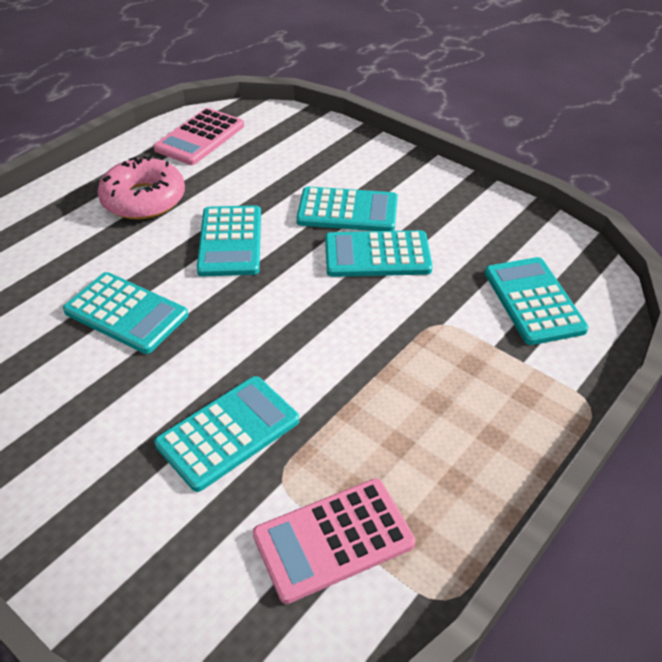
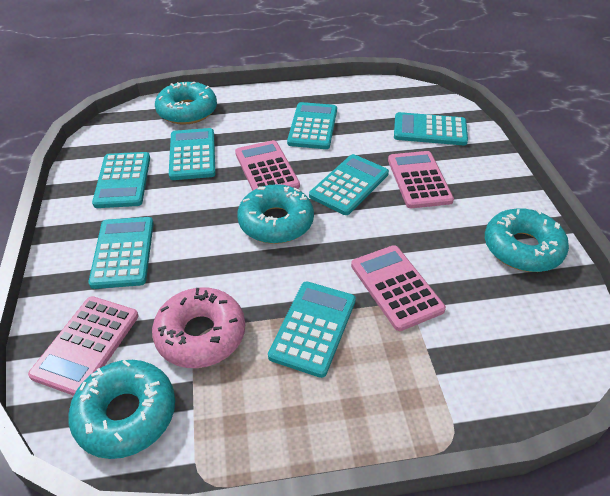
pink calculator: [154,108,244,165] [253,479,415,604] = 2 -> [28,296,139,396] [235,140,300,191] [351,245,446,331] [388,151,454,208] = 4
turquoise calculator: [63,272,188,354] [154,376,299,492] [197,205,261,276] [296,187,398,231] [325,230,433,277] [485,257,589,345] = 6 -> [88,217,154,289] [92,152,150,208] [169,128,216,180] [268,281,356,378] [287,102,337,149] [309,154,389,215] [394,112,468,145] = 7
turquoise donut: none = 0 -> [68,360,175,459] [155,81,217,125] [237,184,314,244] [485,208,569,272] = 4

